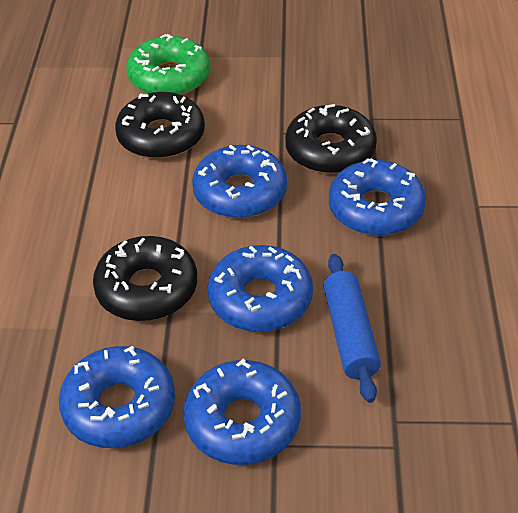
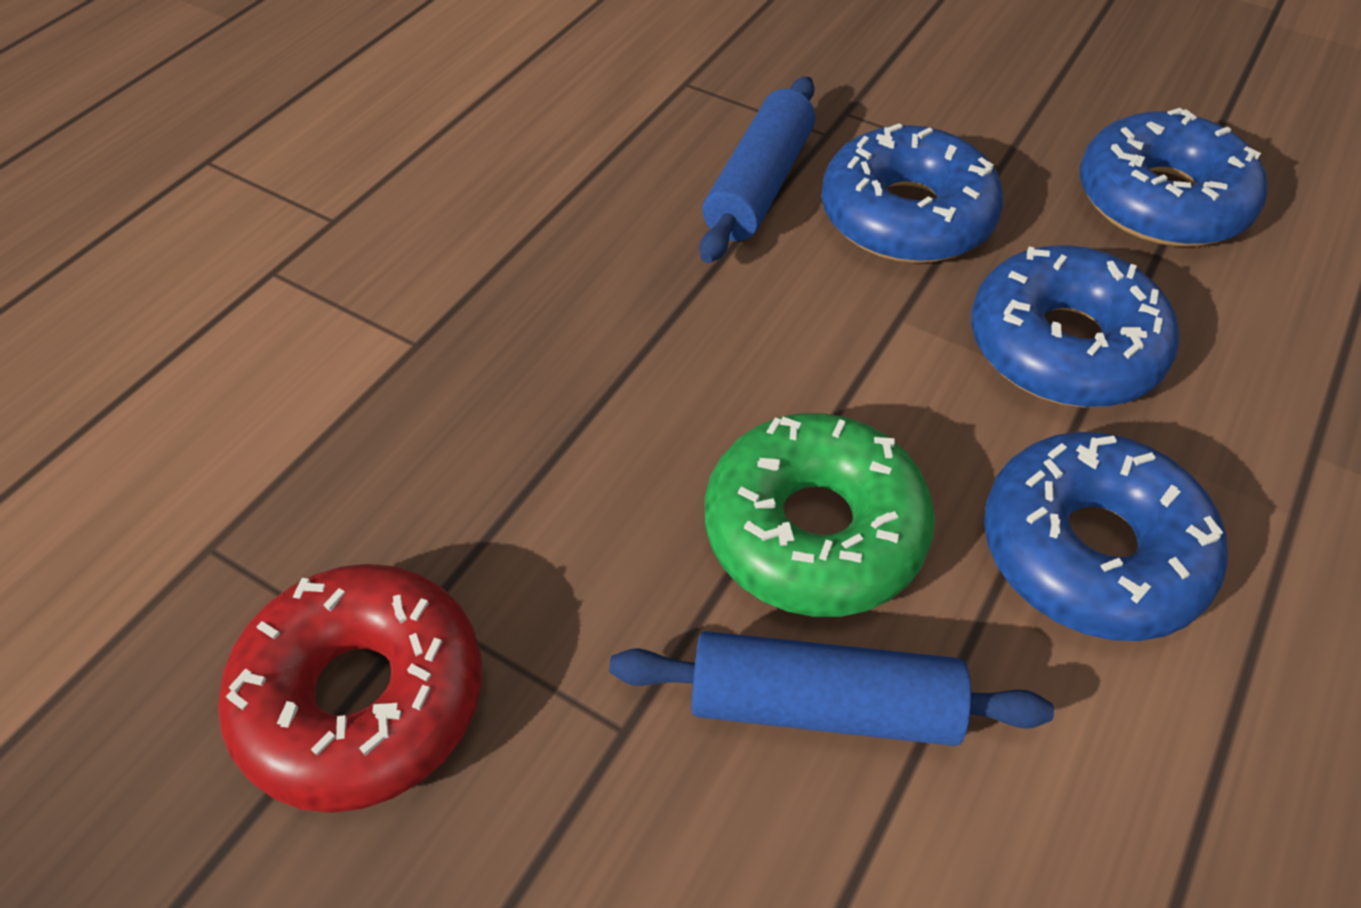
black donut: [93,236,197,321] [115,92,205,159] [285,104,377,174] = 3 -> none = 0
blue donut: [59,346,175,448] [183,359,301,465] [192,145,287,218] [208,245,313,332] [329,158,426,236] = 5 -> [821,123,1003,263] [971,245,1179,407] [984,432,1228,641] [1080,108,1268,246] = 4
blue rolling pin: [323,254,381,403] = 1 -> [609,631,1054,746] [700,76,815,263] = 2
red donut: none = 0 -> [218,564,482,813] = 1

